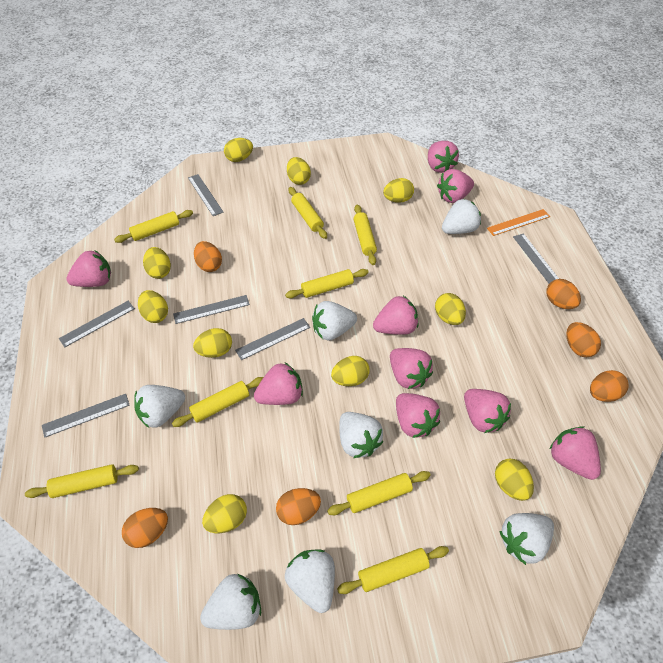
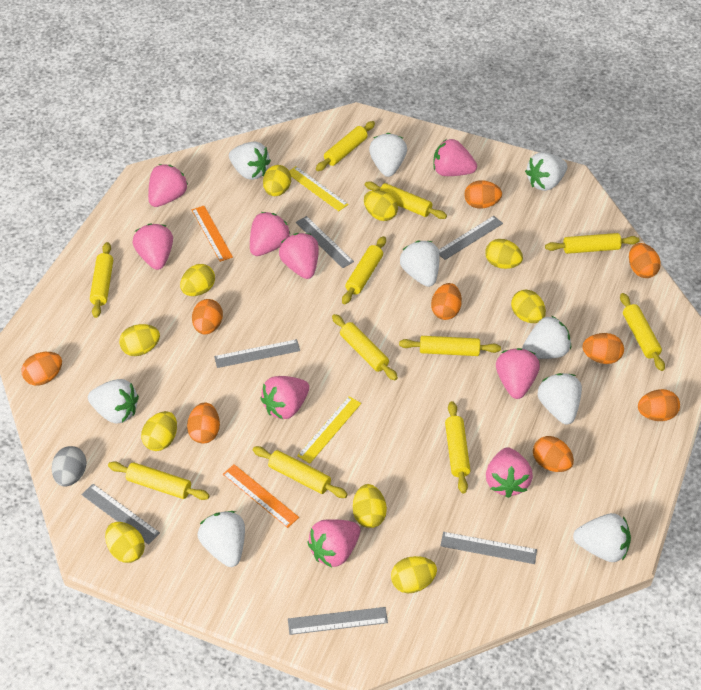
grey egg: none = 0 -> [52,446,87,487] = 1
orange egg: [122,508,168,548] [194,241,222,272] [276,488,321,525] [546,279,581,309] [566,322,601,357] [590,370,629,402] = 6 -> [22,352,62,386] [187,403,220,443] [192,299,223,334] [431,283,462,320] [464,180,502,209] [533,436,574,472] [582,333,624,364] [629,243,661,278] [638,389,680,421] = 9
orange ruler: [487,209,550,236] = 1 -> [192,206,233,262] [223,464,299,528] = 2
white strawberry: [134,385,185,428] [200,574,261,630] [285,550,335,613] [312,301,357,341] [339,412,383,458] [442,199,481,234] [499,513,554,565] = 7 -> [88,379,139,424] [198,511,245,567] [229,141,271,180] [369,133,407,177] [400,241,439,287] [522,316,571,359] [525,152,567,191] [538,373,582,424] [573,513,631,562] = 9
yellow rolling pin: [25,464,139,498] [114,210,193,243] [172,377,264,427] [285,269,369,298] [289,187,327,239] [327,471,431,515] [337,546,449,594] [354,205,377,265] = 8 -> [90,242,113,318] [108,461,210,500] [253,446,348,498] [316,121,375,171] [332,314,398,380] [342,236,386,304] [365,181,447,219] [399,336,501,356] [445,401,470,494] [545,233,639,254] [620,293,665,371] = 11
yellow ruler: none = 0 -> [289,166,349,211] [297,396,361,464] = 2

